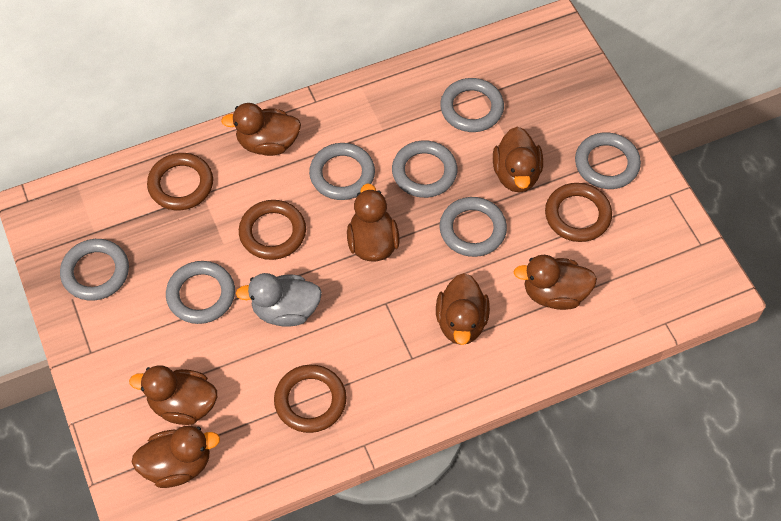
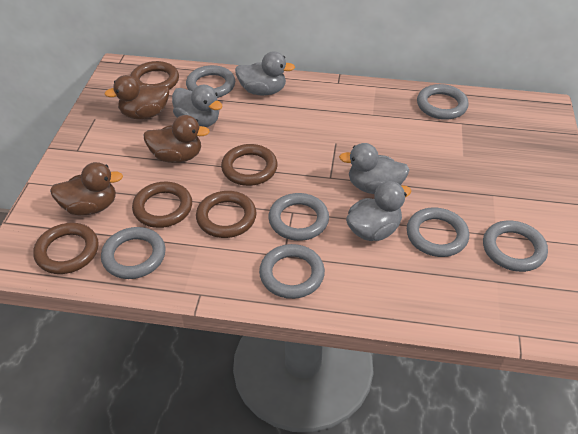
brown duck: [129,365,217,425] [132,425,220,488] [221,103,301,156] [347,183,400,261] [436,273,490,345] [493,127,543,193] [513,255,597,310] = 7 -> [50,162,123,215] [105,75,169,119] [143,115,210,163] = 3
brown ring: [147,153,213,210] [239,200,306,260] [274,365,347,433] [545,183,612,242] = 4 -> [33,223,99,274] [130,61,179,90] [132,182,192,228] [196,191,257,238] [221,144,278,186] = 5
grey duck: [236,273,322,327] = 1 -> [172,85,223,127] [235,51,295,96] [339,143,410,194] [346,181,411,241] = 4

